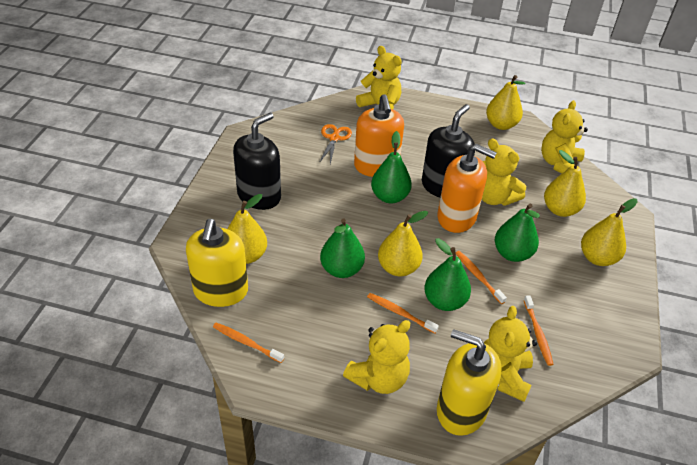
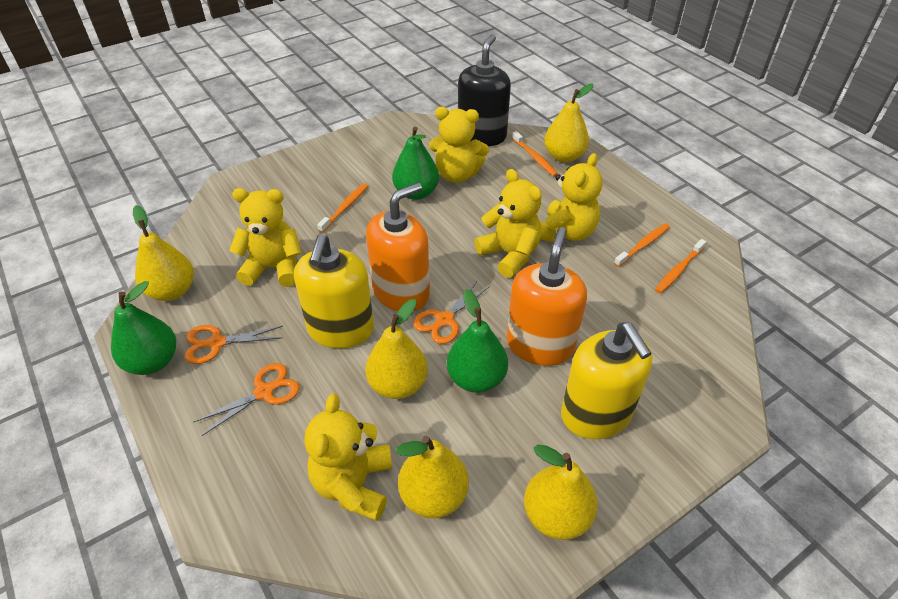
black soap dispenser: [233,113,281,210] [422,104,475,198] = 2 -> [458,35,511,146] = 1
green pear: [320,219,365,278] [371,131,412,203] [424,238,471,311] [495,204,540,262] = 4 -> [111,281,176,375] [392,127,439,200] [447,289,508,393] = 3
orange scissors: [319,124,352,164] = 1 -> [185,325,283,364] [194,363,300,436] [414,280,490,344] = 3

